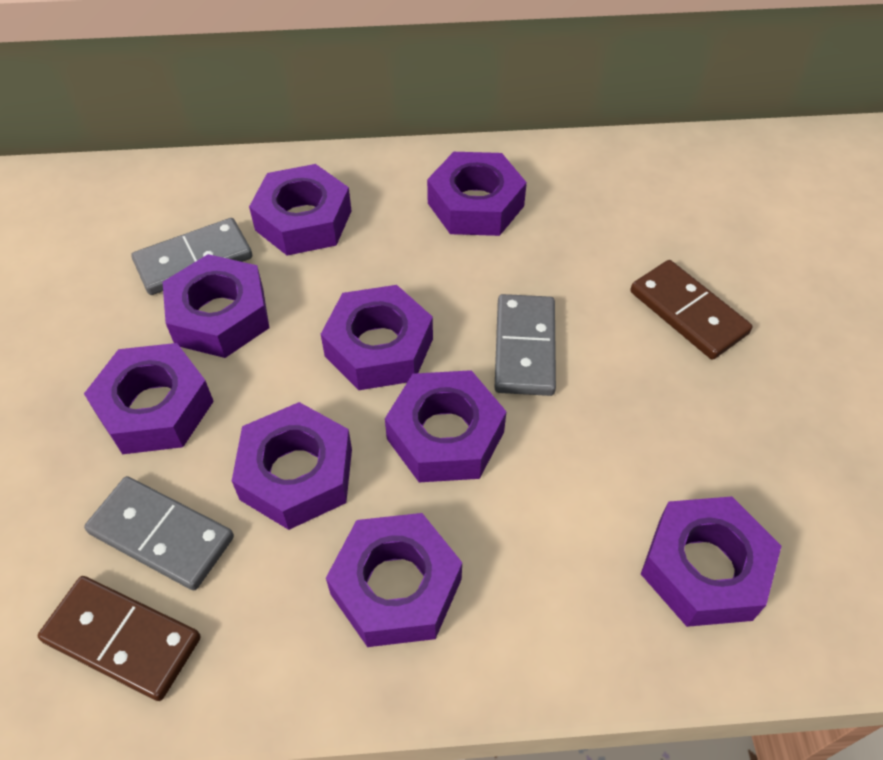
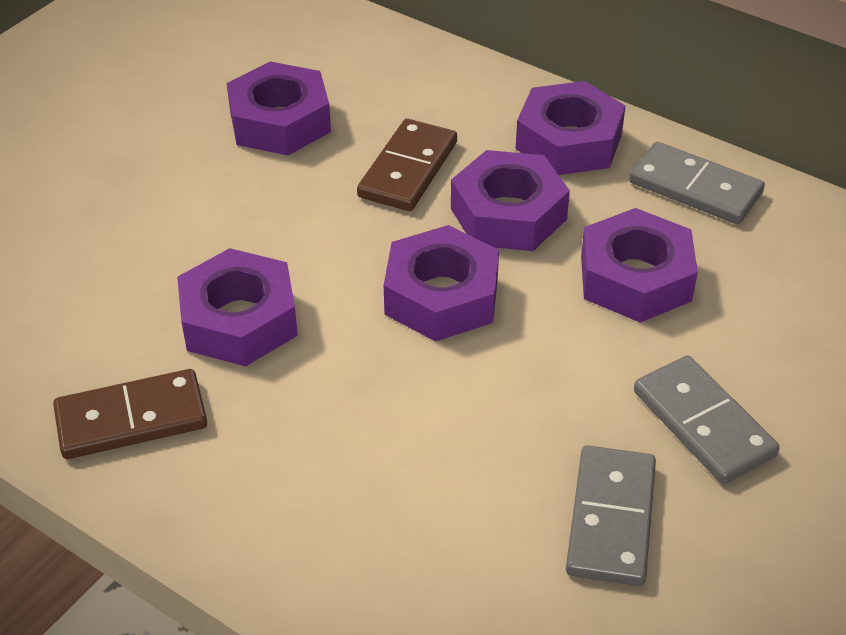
purple nut: [84,343,214,454] [163,254,269,358] [232,402,352,530] [249,164,351,256] [321,285,433,390] [326,513,462,647] [385,370,506,482] [427,152,527,236] [641,497,781,627] = 9 -> [177,248,298,366] [227,62,331,155] [384,225,499,342] [451,150,570,251] [516,81,626,175] [581,208,698,323] = 6

